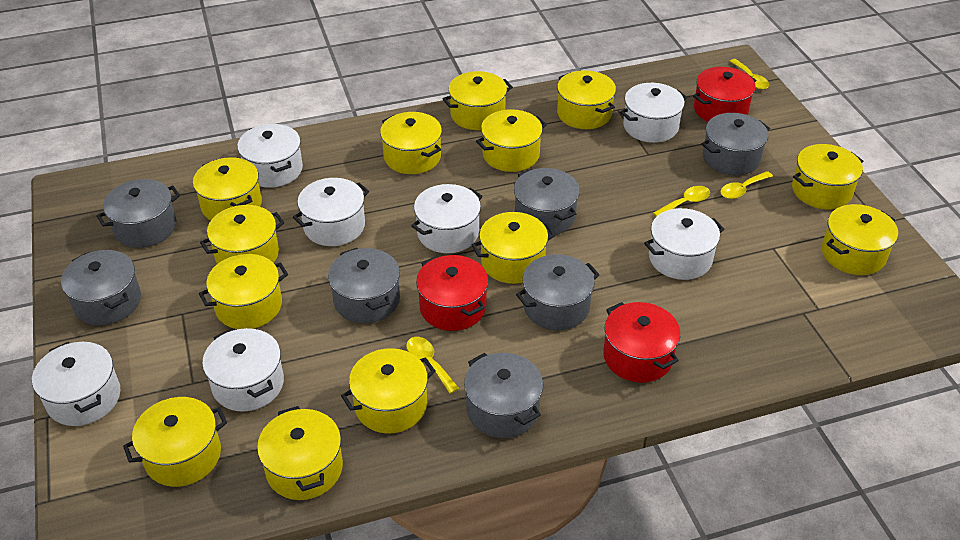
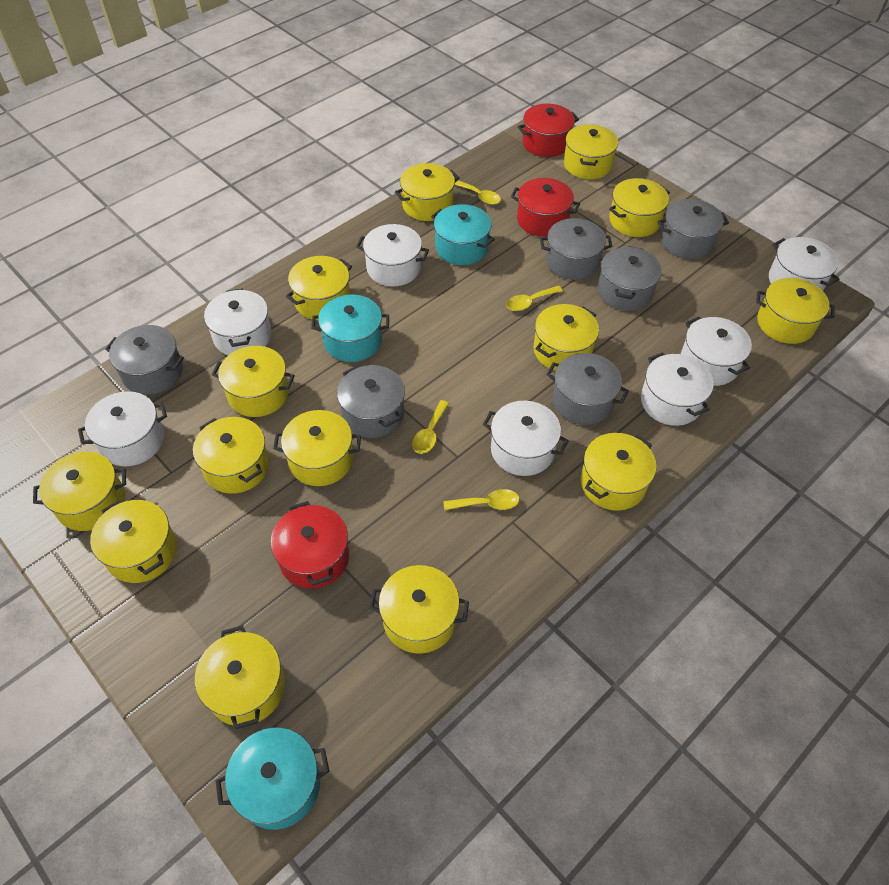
grey pot: [61,250,141,325] [96,179,180,248] [328,248,400,324] [464,353,543,438] [514,168,580,236] [516,254,600,330] [701,113,770,175] = 7 -> [105,325,184,395] [337,365,405,438] [540,218,613,280] [546,353,629,425] [598,246,662,311] [658,199,729,259] = 6
turquoise pot: none = 0 -> [215,728,330,830] [311,294,389,362] [431,204,495,265] = 3
yellow pot: [123,397,227,487] [193,157,262,221] [199,254,288,329] [200,205,285,264] [257,406,343,500] [341,348,436,434] [380,112,442,174] [442,71,513,130] [471,212,555,284] [476,109,547,172] [557,70,616,129] [792,144,863,209] [822,204,898,275] = 13 -> [33,451,126,531] [90,500,177,583] [193,417,269,494] [195,625,285,729] [212,346,295,417] [273,410,361,486] [286,256,352,320] [369,565,469,654] [395,163,460,221] [534,304,599,371] [564,124,618,179] [581,433,656,511] [609,178,670,237] [756,278,835,344] = 14

